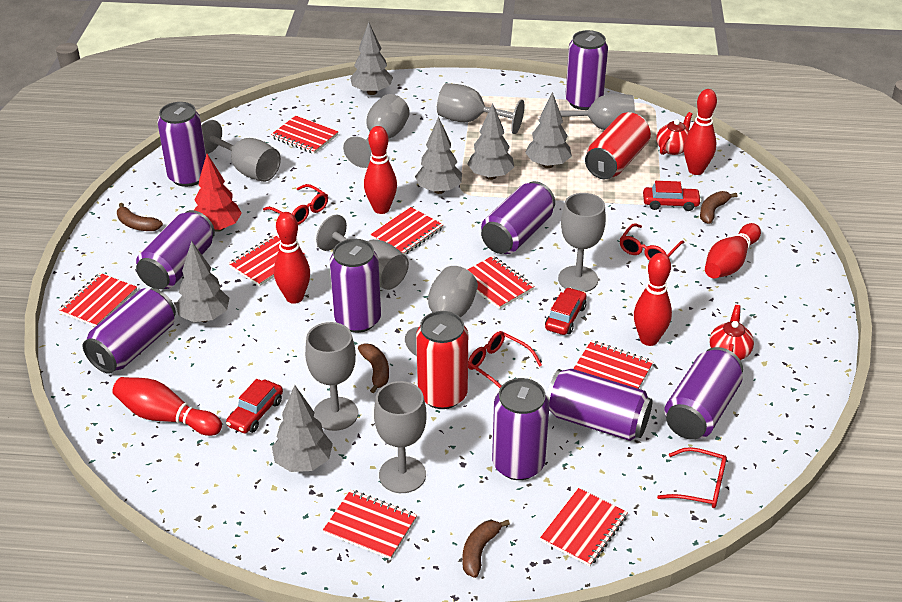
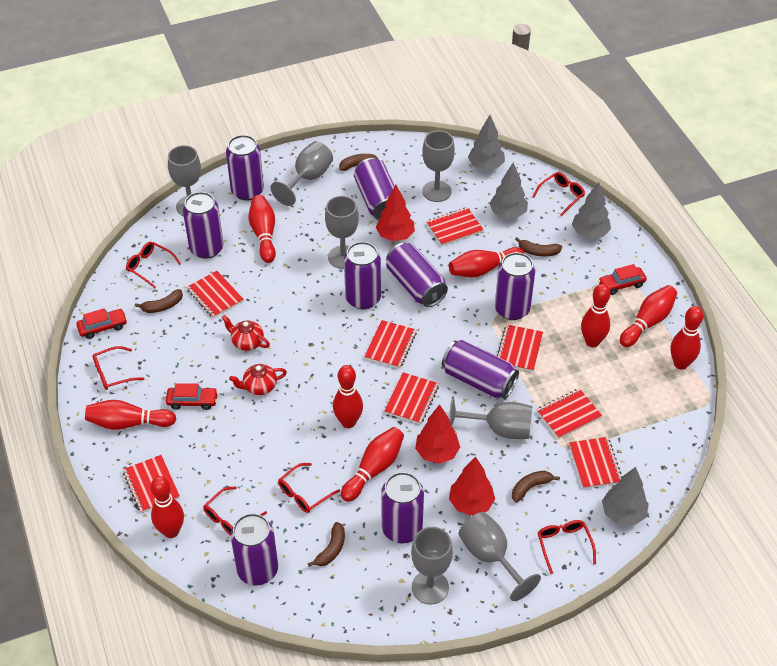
brown banana: [117,203,163,231] [358,344,389,393] [462,520,510,578] [700,191,737,224] = 4 -> [135,289,183,313] [308,522,345,567] [339,154,384,171] [512,471,560,502] [515,237,562,256] = 5
grey goblet: [202,120,281,182] [305,322,358,431] [316,215,409,290] [343,94,410,168] [374,381,427,493] [405,266,478,356] [437,83,525,134] [558,193,606,292] [560,94,635,130] = 9 -> [168,145,201,216] [271,141,333,206] [325,196,359,269] [411,527,453,605] [422,130,455,202] [449,396,533,439] [458,512,541,601] = 7
grey tree: [175,241,229,322] [272,385,333,472] [350,22,393,95] [415,117,462,194] [468,103,514,180] [525,92,572,168] = 6 -> [468,115,505,170] [490,162,528,218] [572,182,611,239] [602,467,649,526] = 4
red bowling pin: [112,377,222,436] [274,212,310,304] [364,126,397,214] [634,253,672,346] [684,89,717,175] [705,223,761,278] = 6 -> [85,400,176,430] [150,476,184,538] [249,195,276,263] [333,365,363,428] [341,427,404,502] [449,247,525,277] [581,284,611,347] [620,285,677,347] [671,306,703,370] = 9
red can: [416,311,468,409] [585,112,651,179] = 2 -> none = 0
red glasses: [263,184,328,225] [468,331,542,388] [620,223,685,261] [657,447,727,508] = 4 -> [92,346,145,390] [126,242,181,288] [203,486,267,535] [278,463,340,513] [533,172,585,216] [538,520,596,574] = 6
red tree: [194,154,242,232] = 1 -> [376,185,415,241] [415,405,460,464] [449,456,495,516] = 3

